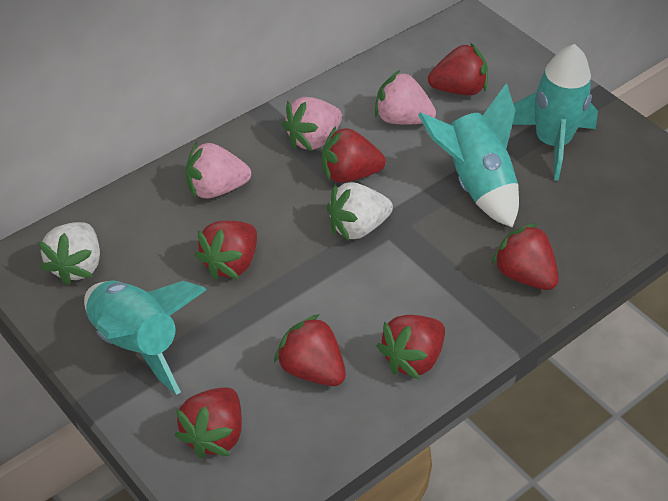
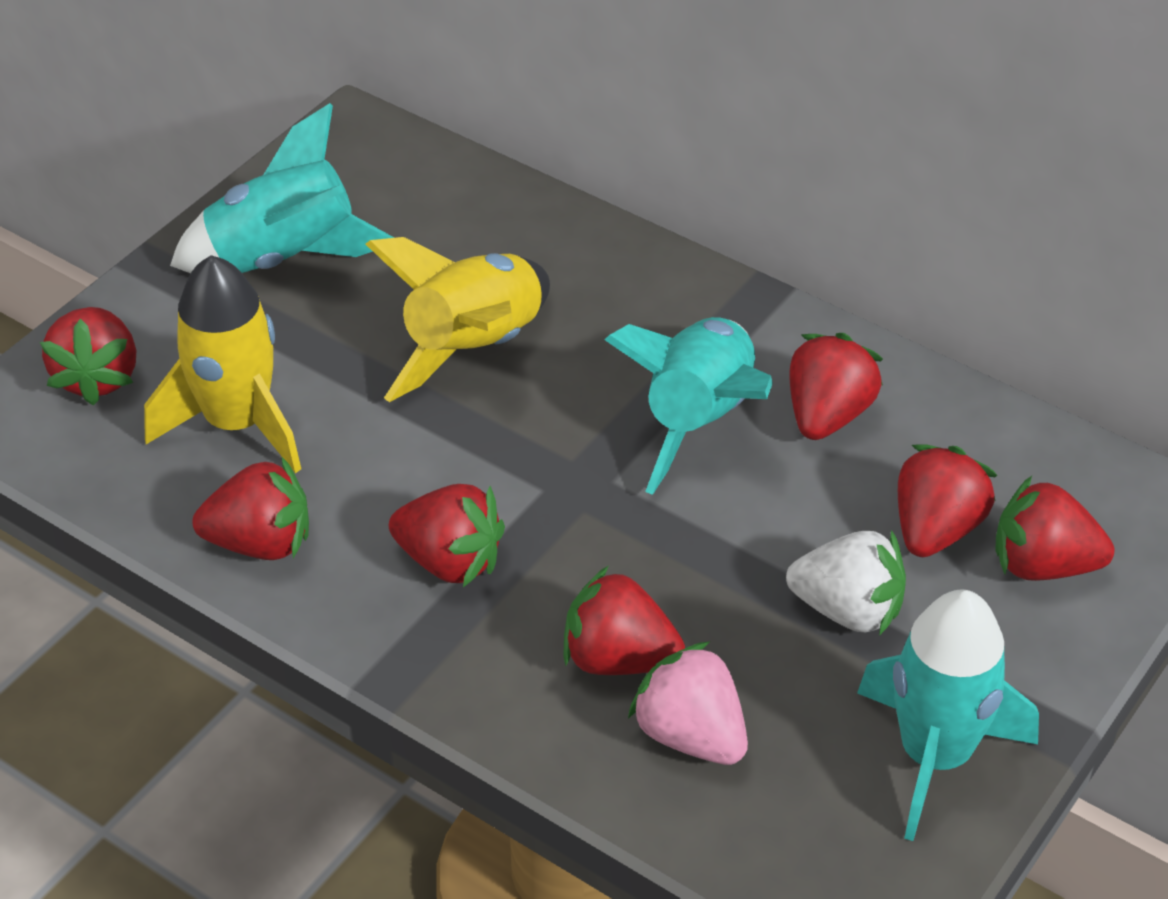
pink strawberry: [186,142,251,199] [282,97,342,151] [375,70,436,125] = 3 -> [628,641,748,765] = 1
white strawberry: [39,222,100,285] [327,182,393,241] = 2 -> [786,530,906,636] = 1
yellow rocket: none = 0 -> [144,255,301,473] [366,237,550,402] = 2

